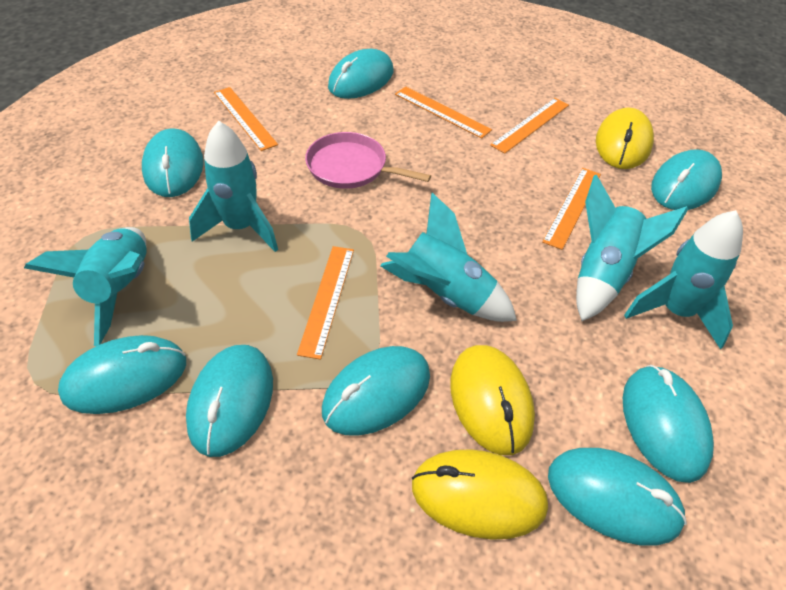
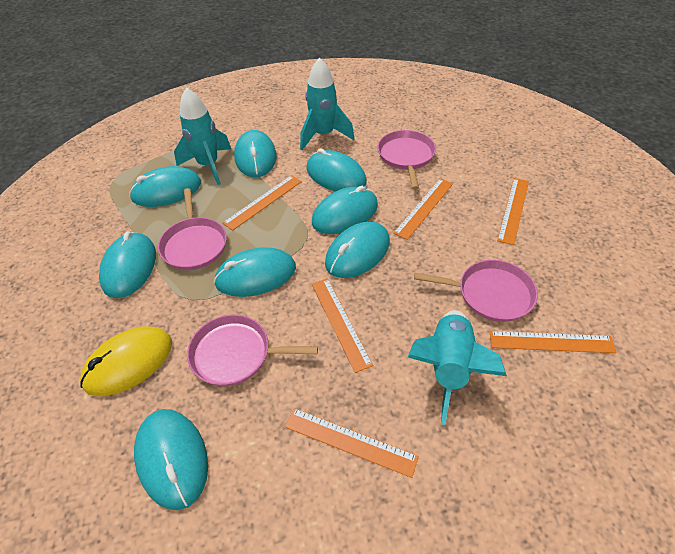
orange ruler: [214,87,278,151] [297,246,354,360] [395,87,492,138] [490,98,569,154] [542,168,601,250] = 5 -> [223,175,302,231] [285,408,419,478] [312,278,373,373] [393,178,453,240] [489,331,617,353] [497,178,529,245] = 6
pink pan: [305,132,431,189] = 1 -> [158,188,227,270] [187,315,318,386] [378,130,436,189] [414,260,538,322] = 4
turquoise rocket: [24,227,147,346] [189,121,278,252] [380,193,517,322] [576,174,688,321] [624,210,743,349] = 5 -> [174,87,231,185] [300,58,354,150] [408,310,507,425] = 3
yellow mouse: [412,449,548,540] [450,345,535,455] [596,108,654,169] = 3 -> [80,326,172,396] = 1

